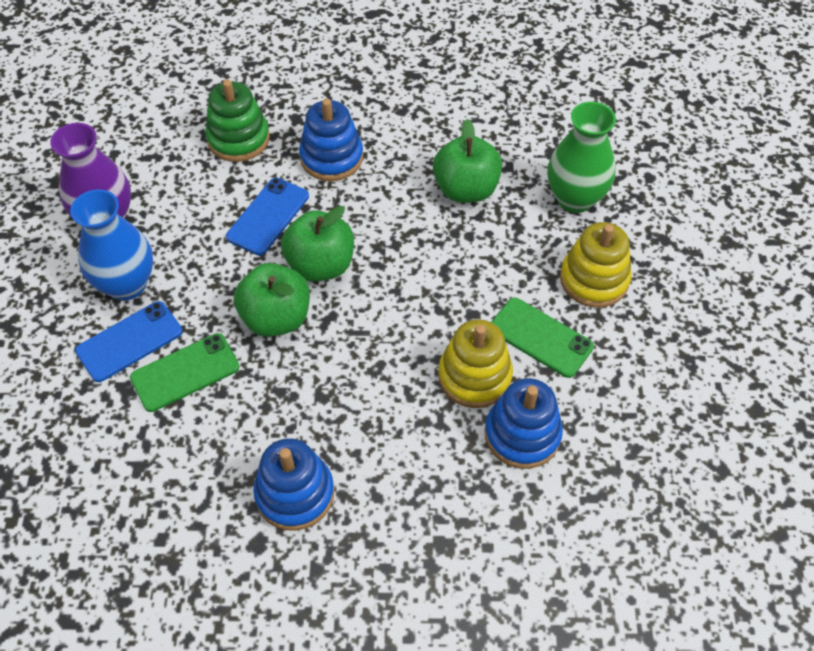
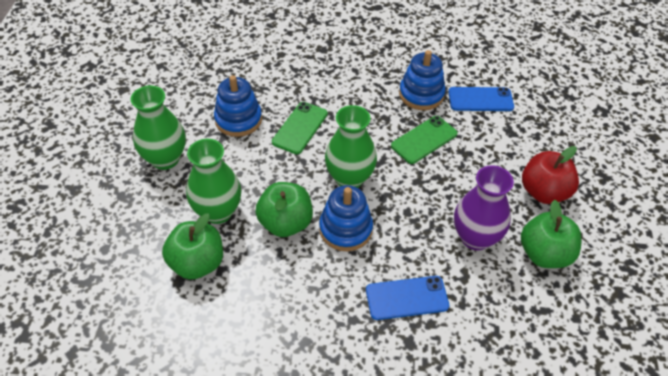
blue vase: [70,189,153,300] = 1 -> none = 0
green stacking toy: [205,80,270,162] = 1 -> none = 0
green vase: [547,102,616,213] = 1 -> [131,86,186,170] [186,139,241,224] [325,105,377,188] = 3
red apple: none = 0 -> [522,146,579,204] = 1
yellow stacking toy: [438,319,513,408] [560,222,632,308] = 2 -> none = 0

